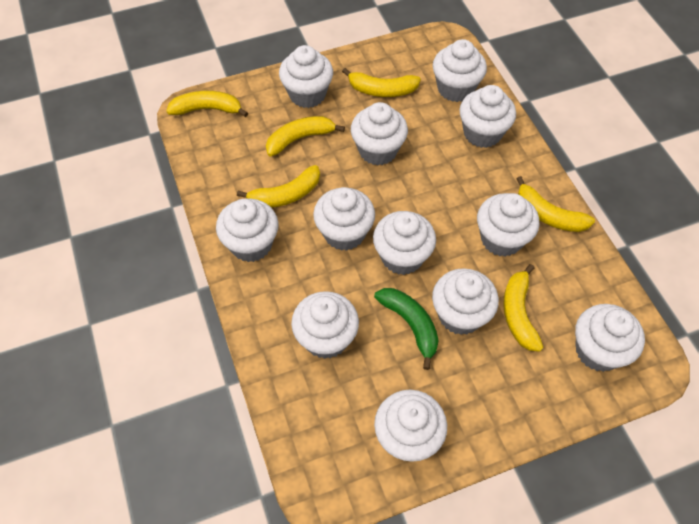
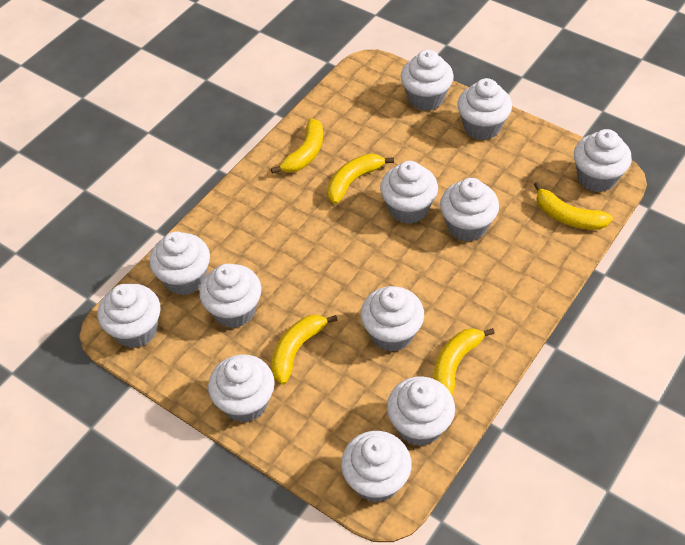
green banana: [374,288,439,370] = 1 -> none = 0
yellow banana: [166,91,248,117] [237,165,320,208] [266,116,345,156] [342,68,421,97] [503,264,543,352] [516,176,595,232] = 6 -> [271,118,323,174] [271,315,338,385] [327,154,394,204] [434,328,495,395] [533,182,613,230] = 5

